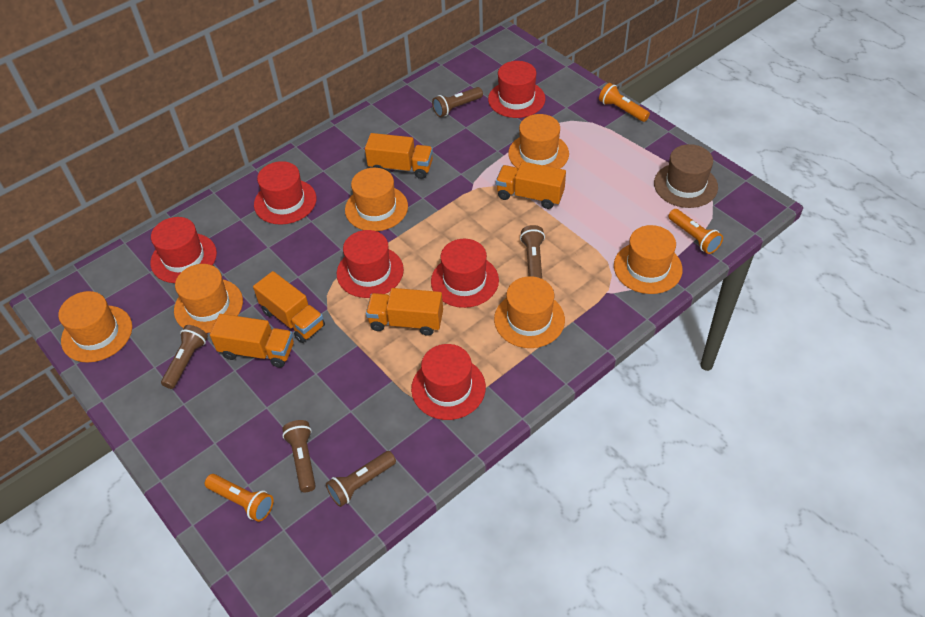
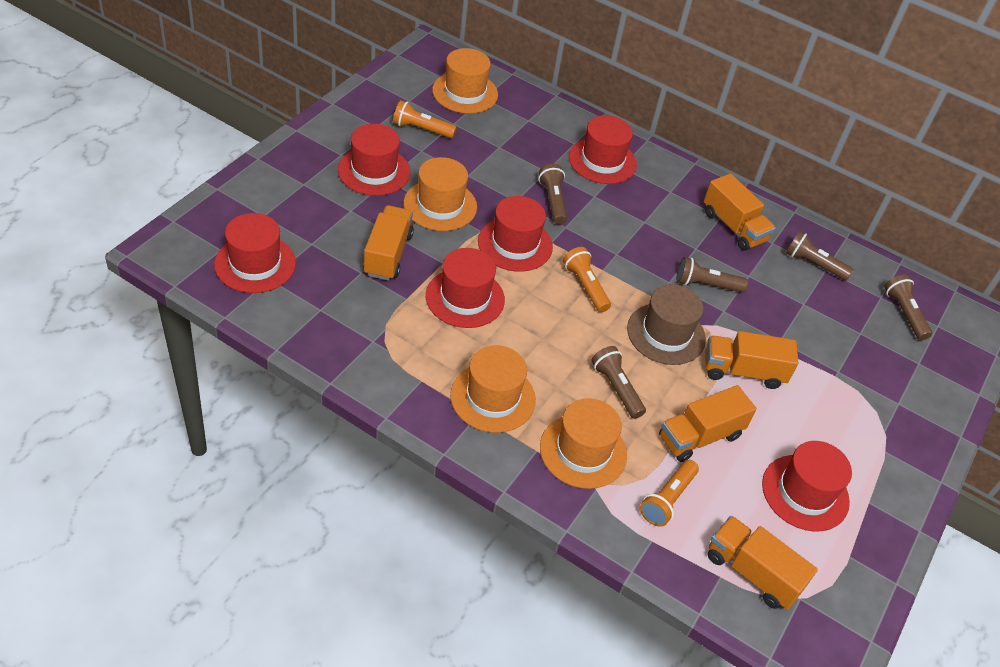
orange hat: [58,291,132,362] [174,264,243,333] [345,168,408,231] [494,276,565,348] [508,114,569,169] [614,225,683,294] = 6 -> [404,157,477,231] [432,48,498,114] [450,345,536,433] [540,398,627,489] = 4

